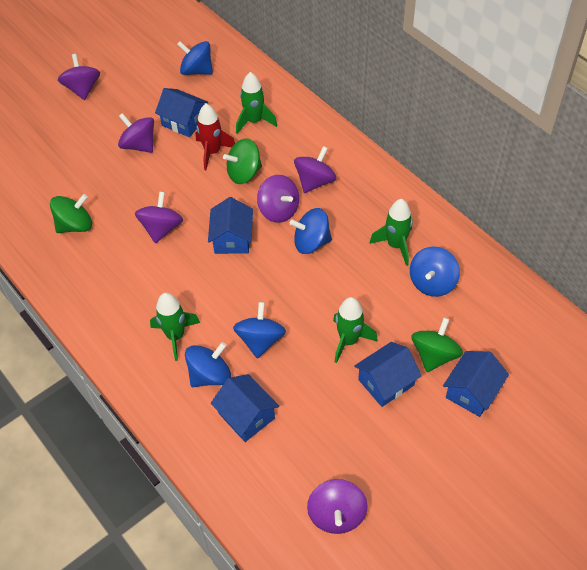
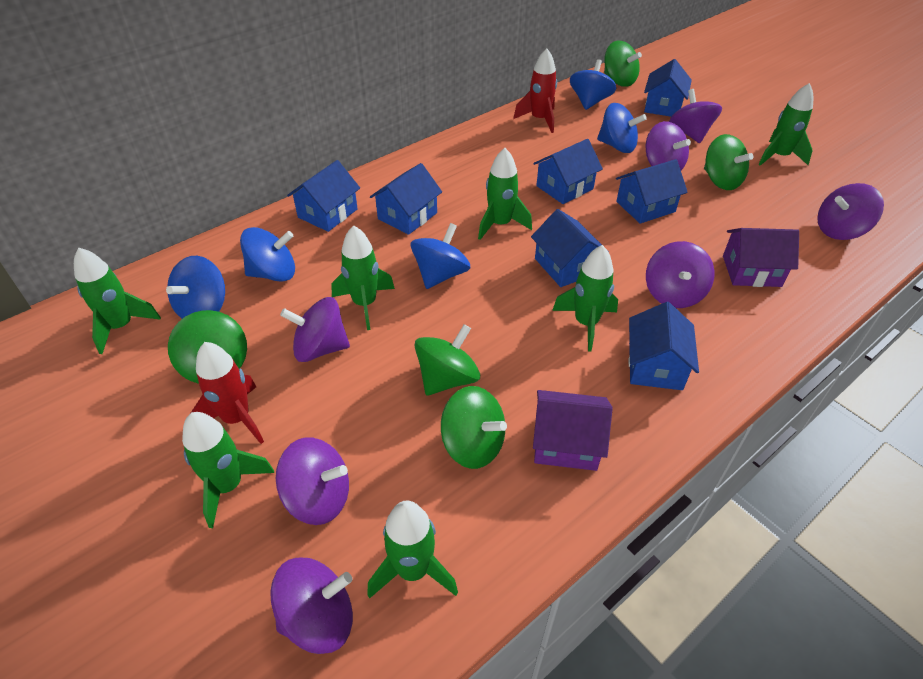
blue house: [155,88,208,137] [208,197,253,254] [211,374,279,442] [354,342,422,407] [443,351,509,417] = 5 -> [287,160,360,232] [370,163,442,235] [531,209,609,287] [533,139,603,204] [616,159,688,224] [629,302,699,390] [644,59,692,117] = 7
green rocket: [150,293,200,361] [236,72,277,134] [333,297,378,363] [369,199,413,266] = 4 -> [74,248,161,354] [182,412,274,528] [331,225,395,330] [367,500,458,599] [478,148,532,240] [552,245,618,351] [758,83,813,166] = 7
green spinning top: [50,194,92,233] [223,138,262,184] [412,318,463,372] = 3 -> [168,310,247,383] [414,324,480,396] [441,386,507,469] [604,40,642,87] [704,134,753,190] = 5
purple house: none = 0 -> [533,390,613,471] [723,228,799,287] = 2
purple spinning top: [58,54,100,100] [118,113,154,153] [135,191,183,243] [257,175,299,223] [294,146,337,193] [307,479,368,534] = 6 -> [270,558,353,654] [276,437,349,525] [280,297,350,362] [646,121,691,170] [646,241,715,308] [669,89,722,143] [817,183,884,240] = 7
red rocket: [196,104,235,170] = 1 -> [191,342,264,444] [513,48,557,133] = 2

